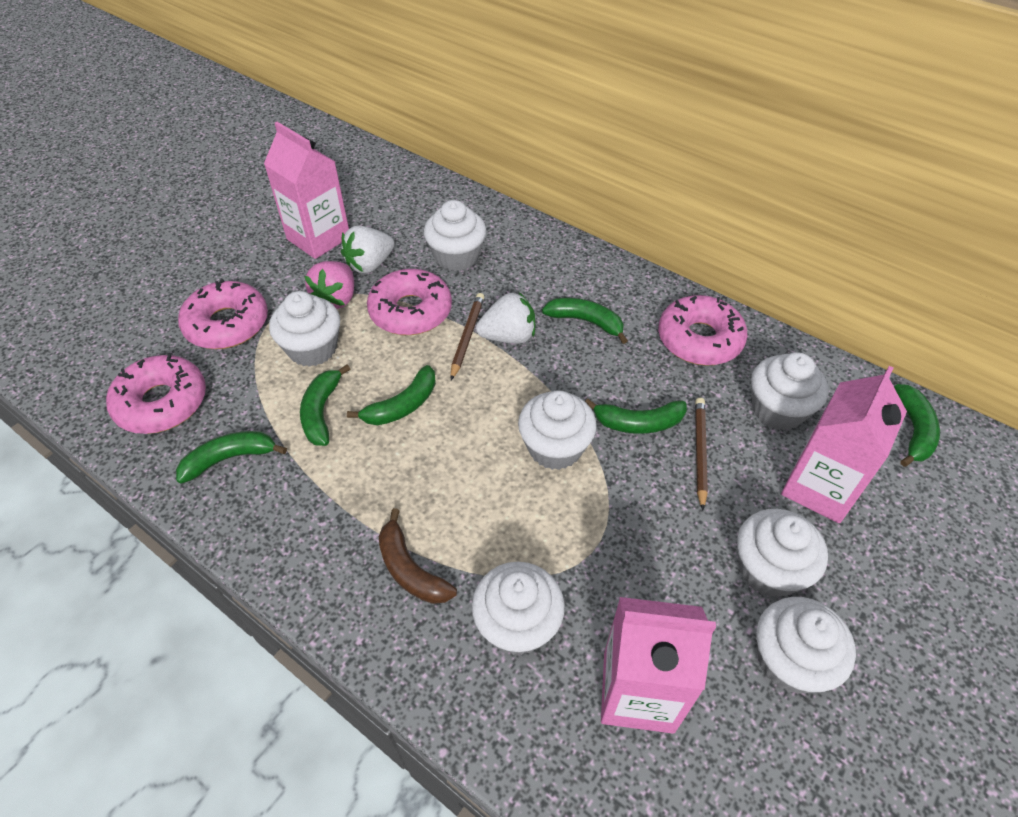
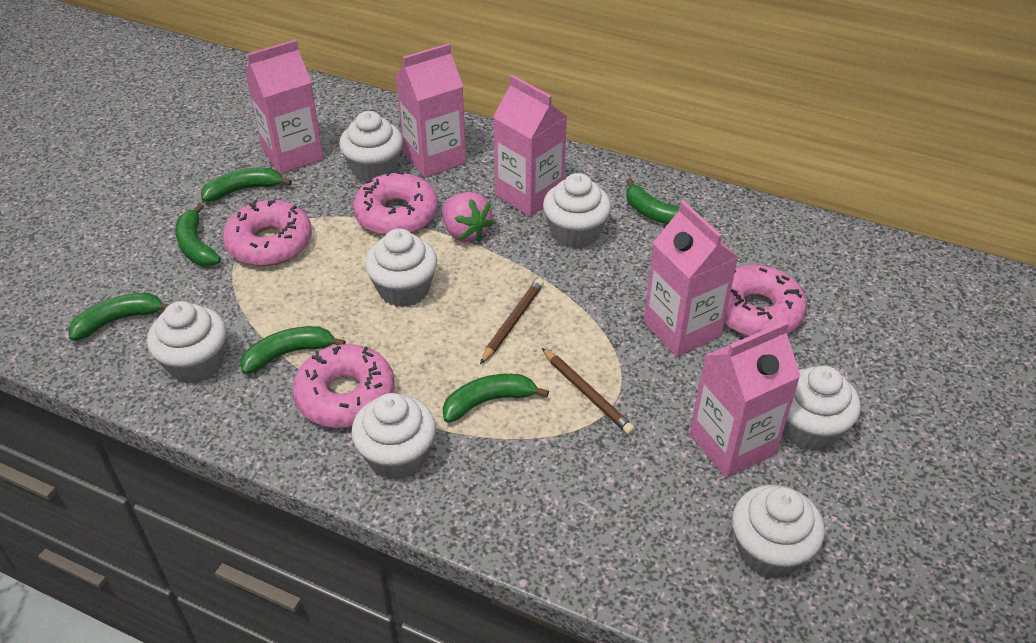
brown banana: [379,508,457,604] = 1 -> none = 0
pink carton: [264,122,349,259] [601,597,716,734] [781,366,907,523] = 3 -> [245,39,324,174] [396,43,466,178] [493,75,568,216] [644,200,738,357] [690,321,800,478] = 5
white strawberry: [341,226,395,274] [476,292,535,344] = 2 -> none = 0

